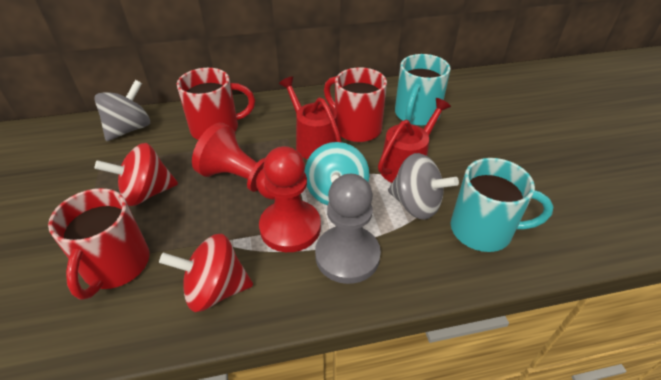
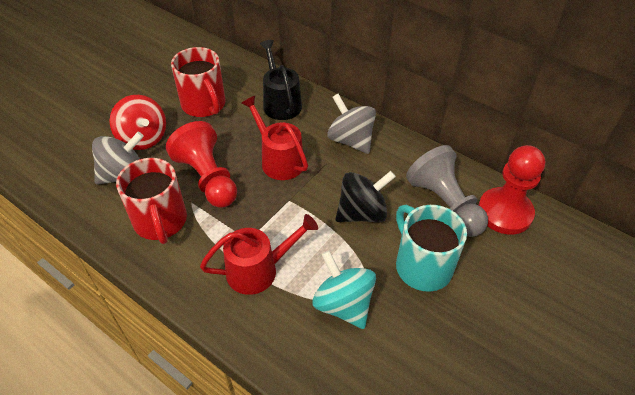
black spinning top: none = 0 -> [335,171,396,222] = 1
black watering can: none = 0 -> [260,40,302,120] = 1
red mug: [48,188,149,300] [177,68,255,140] [324,67,387,142] = 3 -> [116,158,187,244] [171,47,226,117] = 2
red spinning top: [95,143,178,206] [159,233,253,312] = 2 -> [109,95,166,150] = 1
turquoise mug: [395,54,451,126] [451,158,553,252] = 2 -> [396,205,467,292] = 1

